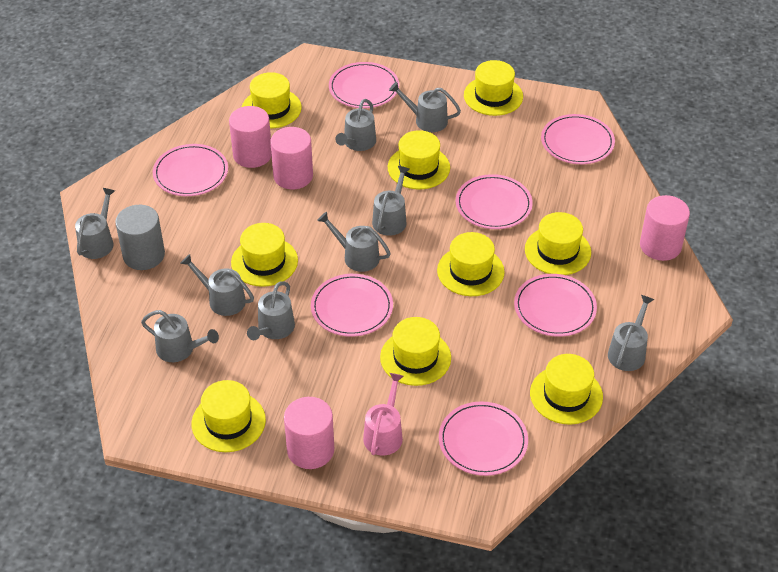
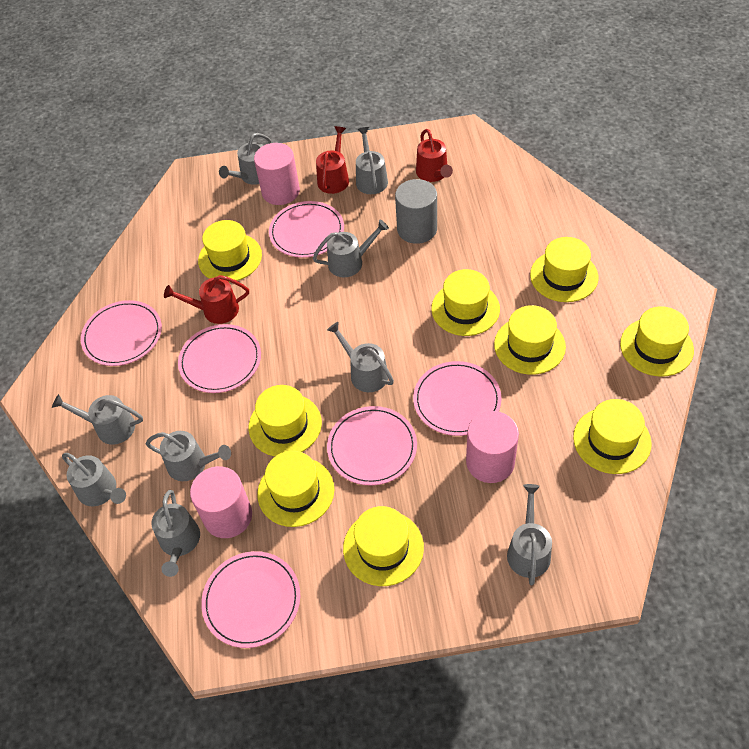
pink cylinder: [229,106,272,168] [270,127,313,189] [284,397,334,469] [640,195,690,261] = 4 -> [190,466,252,538] [254,143,300,205] [466,411,519,483] = 3
pink plate: [153,144,228,196] [311,274,393,337] [329,62,399,108] [439,402,528,476] [456,174,533,229] [514,274,597,337] [541,114,615,164] = 7 -> [81,300,162,366] [178,324,261,393] [201,551,300,648] [269,201,344,258] [327,406,417,486] [413,361,502,436] = 6
pink watering can: [363,373,403,456] = 1 -> none = 0
red watering can: none = 0 -> [164,275,249,324] [316,126,349,194] [416,129,453,182] = 3

